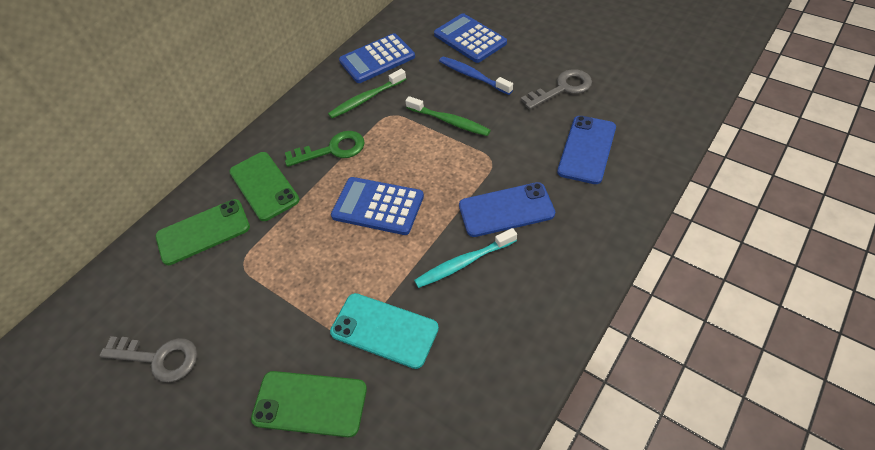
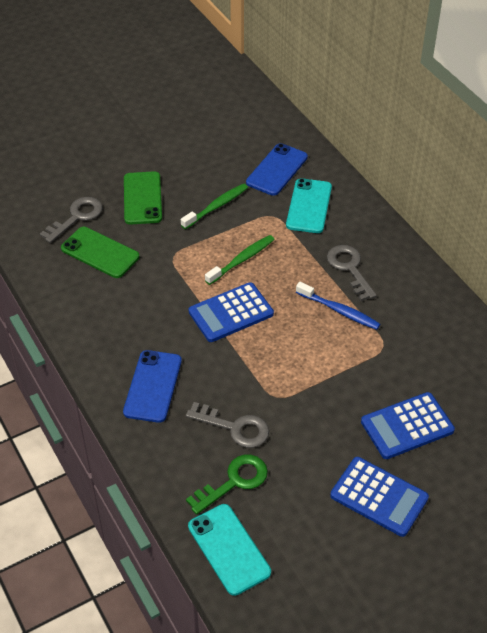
green phone: [156,199,250,265] [229,152,300,221] [251,371,367,437] = 3 -> [61,227,139,278] [124,171,162,224] = 2
grey key: [99,336,197,382] [521,69,592,109] = 2 -> [40,197,102,243] [186,402,269,448] [327,245,377,301] = 3
turquoise phone: [330,293,439,369] = 1 -> [188,504,271,596] [286,178,332,233] = 2
turquoise toothbrush: [414,228,517,288] = 1 -> none = 0

